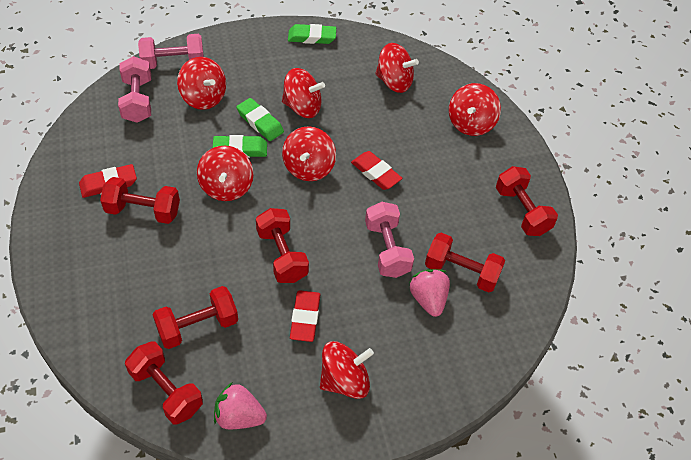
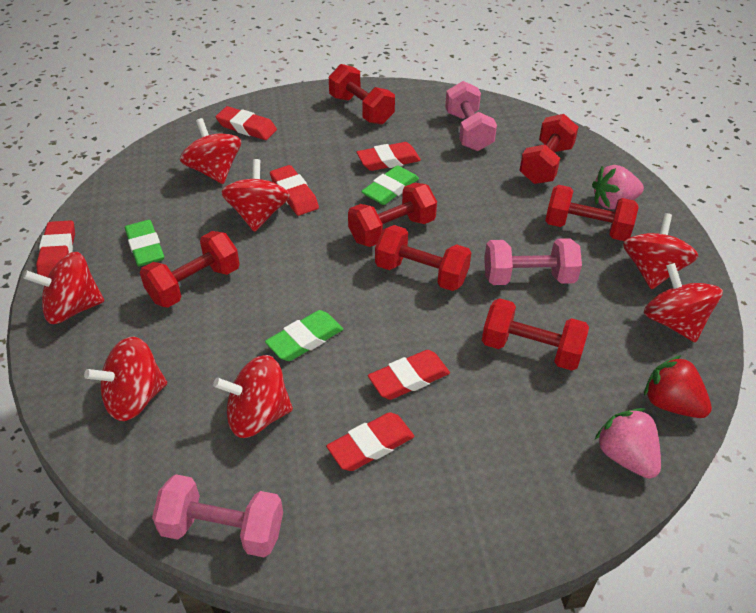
red dumbbell: [100,177,180,224] [125,341,203,425] [153,286,238,349] [256,208,309,283] [425,233,505,292] [496,166,558,236] = 6 -> [140,231,240,308] [329,64,395,124] [348,183,437,247] [375,225,471,291] [482,298,589,371] [519,114,578,184] [545,185,639,241] = 7
red eraser: [79,164,137,198] [290,290,320,342] [351,151,402,190] = 3 -> [36,220,75,277] [216,106,277,140] [270,165,319,216] [326,412,414,471] [357,142,421,171] [368,350,450,400] = 6
red strawberry: none = 0 -> [644,355,712,418] = 1

